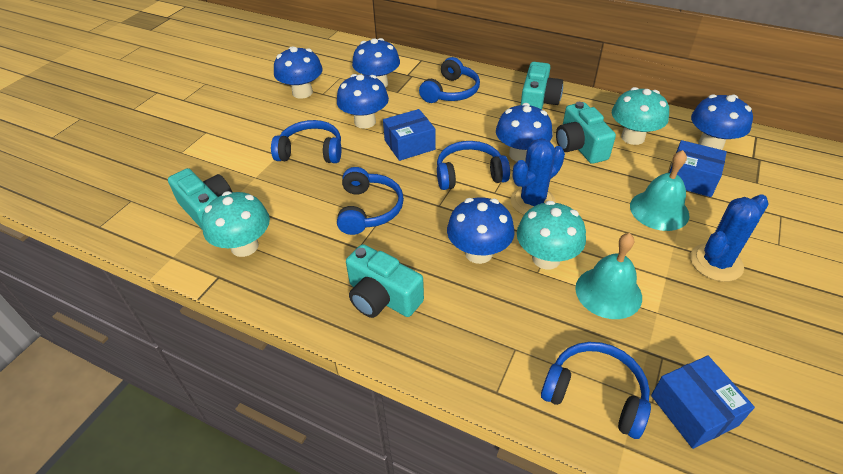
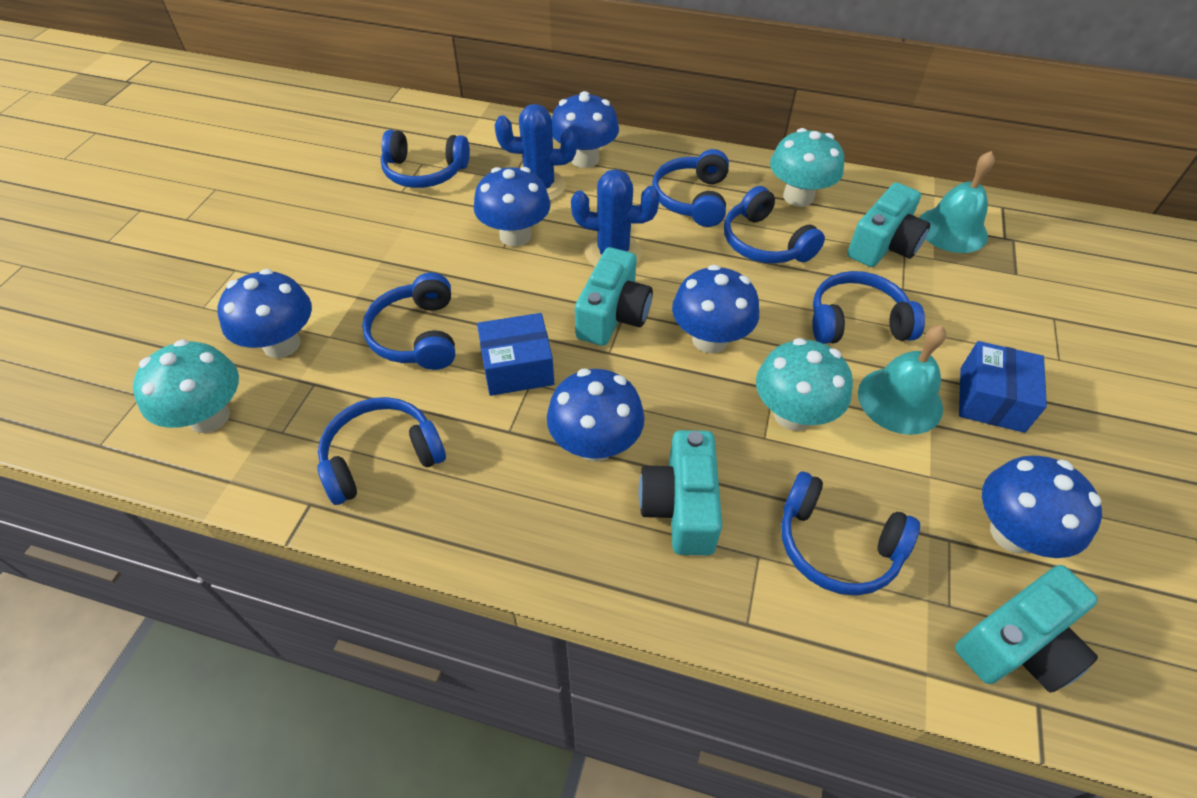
blue box: [383,109,436,161] [651,356,755,449] [669,140,727,197] = 3 -> [477,313,554,396] [959,341,1047,433] = 2
blue headphones: [271,120,341,163] [337,167,404,235] [419,57,480,103] [437,141,510,190] [541,342,651,439] = 5 -> [318,397,446,505] [362,273,455,370] [381,130,470,188] [652,149,729,227] [724,186,825,263] [781,472,920,596] [812,271,925,344] = 7

